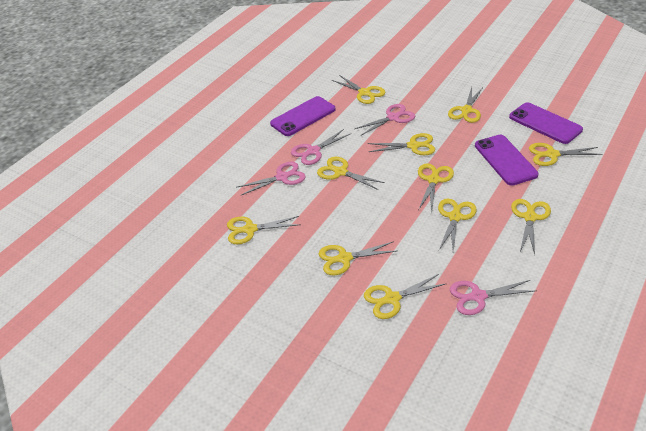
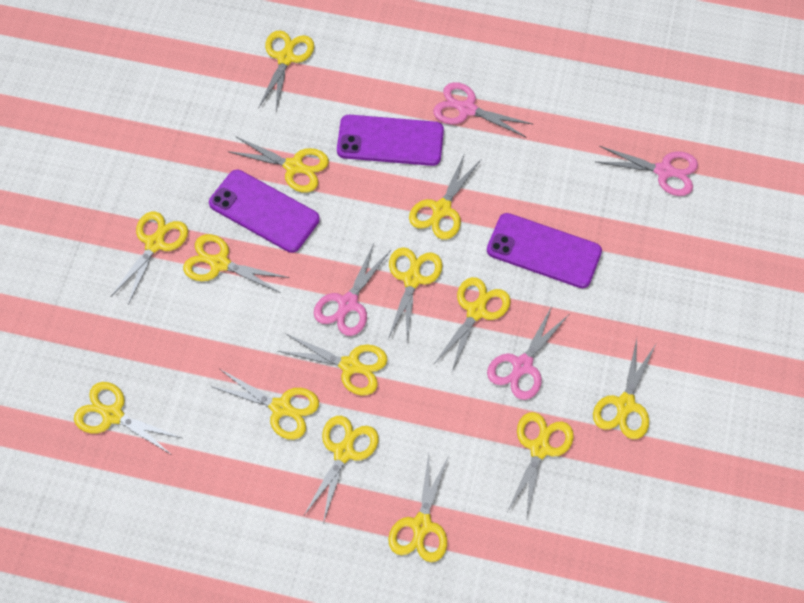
yellow scissors: [227,216,301,244] [317,157,385,190] [319,241,396,276] [332,75,386,104] [364,274,447,319] [368,133,435,155] [418,163,454,211] [438,199,477,251] [448,87,483,123] [511,199,551,254] [529,143,602,166] = 11 -> [74,382,182,455] [111,212,188,304] [183,234,289,293] [210,369,319,440] [228,136,329,193] [258,30,314,111] [278,333,387,395] [304,416,379,523] [388,247,443,342] [388,454,449,562] [409,153,481,240] [434,277,511,374] [507,412,574,517] [593,339,656,439] = 14

